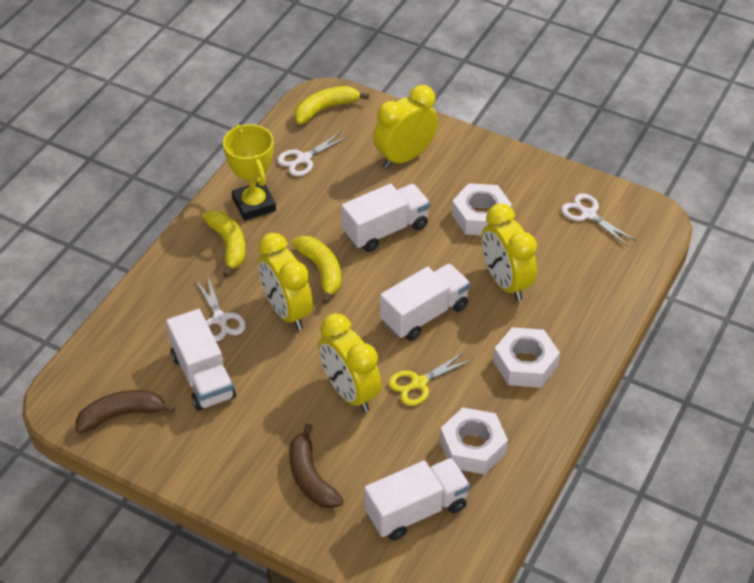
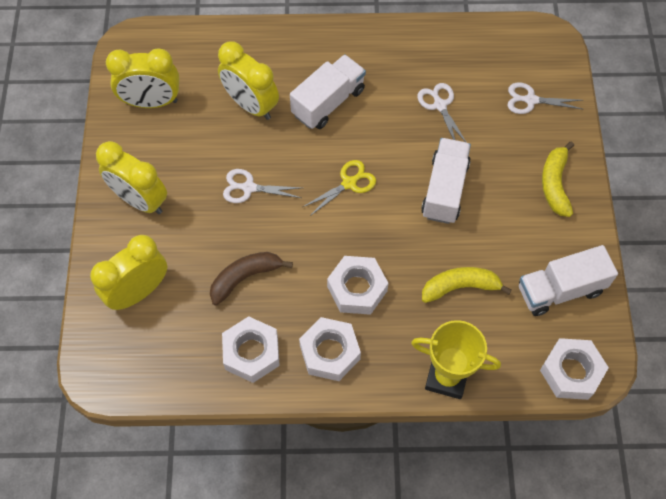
brown banana: [76,390,175,433] [289,423,344,509] = 2 -> [210,252,293,306] = 1
white nut: [440,407,508,475] [452,183,512,235] [493,327,560,388] = 3 -> [222,316,280,383] [299,317,361,381] [327,256,388,315] [540,338,609,400] = 4
white truck: [166,309,236,411] [341,184,430,252] [364,458,470,541] [380,264,470,341] = 4 -> [290,54,366,129] [421,138,471,224] [519,245,618,316] = 3
yellow banana: [202,210,246,277] [292,236,341,304] [294,86,369,124] = 3 -> [422,267,512,303] [542,141,574,217] = 2

